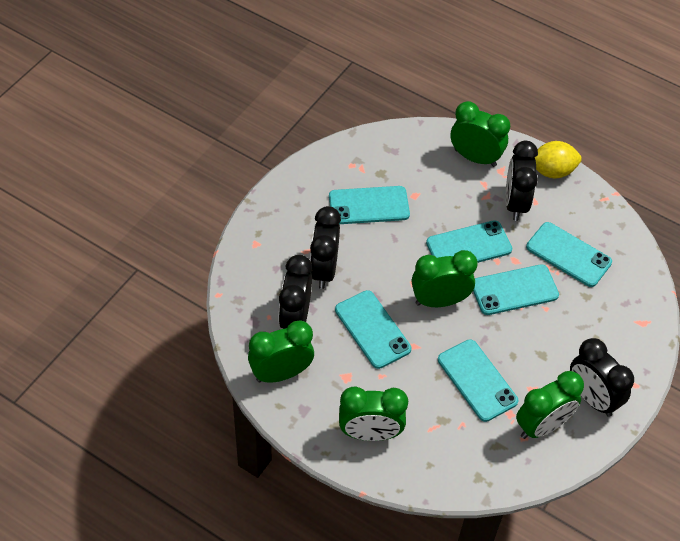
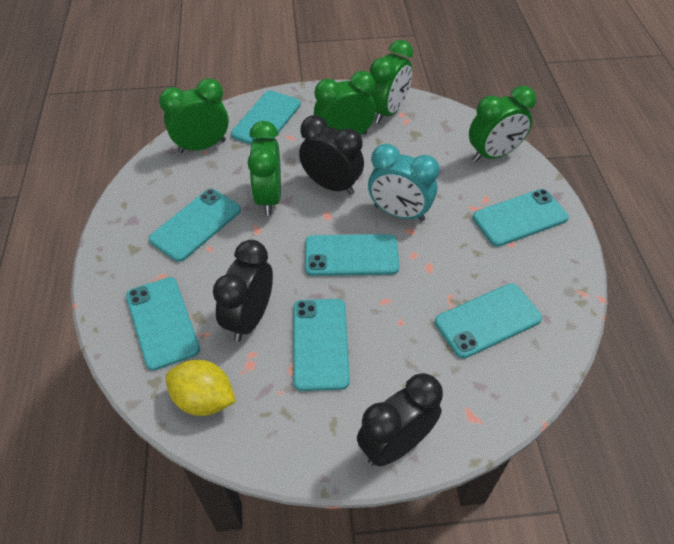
black clock: [278,255,312,329] [310,206,341,289] [505,141,538,221] [570,338,634,417] = 4 -> [213,240,273,342] [299,115,364,195] [357,373,443,467] = 3
turquoise clock: none = 0 -> [368,144,440,222] = 1
turquoise phone: [329,186,410,224] [335,290,411,369] [426,220,512,263] [438,339,518,422] [473,264,559,315] [526,222,612,287] = 6 -> [126,277,200,371] [149,189,241,262] [231,91,301,145] [293,299,350,391] [305,234,399,276] [435,283,542,359] [473,189,569,247] = 7

